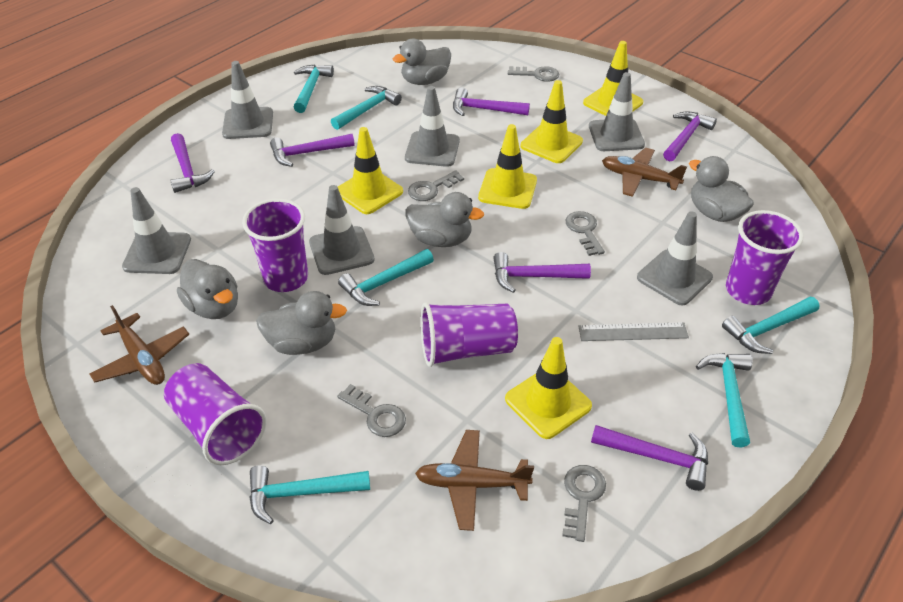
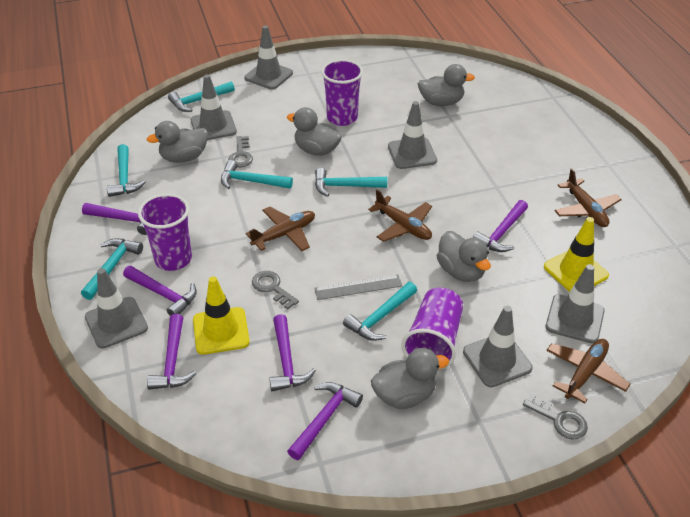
brown plane: [90,305,189,385] [415,430,534,531] [602,148,687,197] = 3 -> [246,207,315,251] [368,189,432,242] [546,339,631,403] [555,168,622,227] = 4
grey key: [337,384,406,437] [408,170,464,201] [508,66,560,82] [562,465,606,542] [566,211,605,256] = 5 -> [228,136,253,167] [252,271,299,309] [523,393,588,440] = 3
purple cup: [164,363,267,465] [242,198,308,292] [420,302,518,367] [726,210,803,305] = 4 -> [138,194,192,271] [321,59,363,126] [401,288,463,370] = 3
yellow traffic cone: [338,127,403,214] [478,124,537,209] [505,337,592,439] [521,80,583,163] [583,41,643,116] = 5 -> [193,276,250,355] [544,217,609,292] = 2

